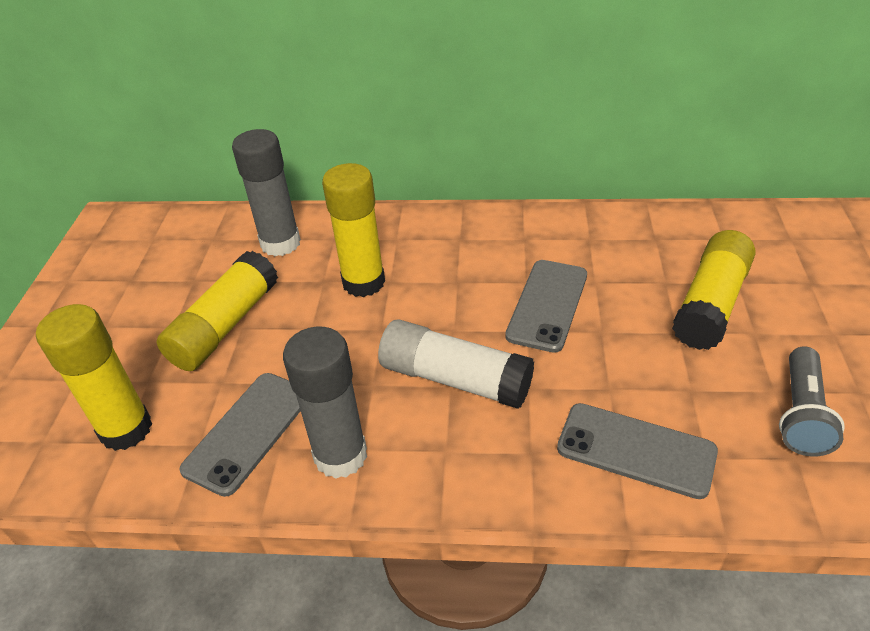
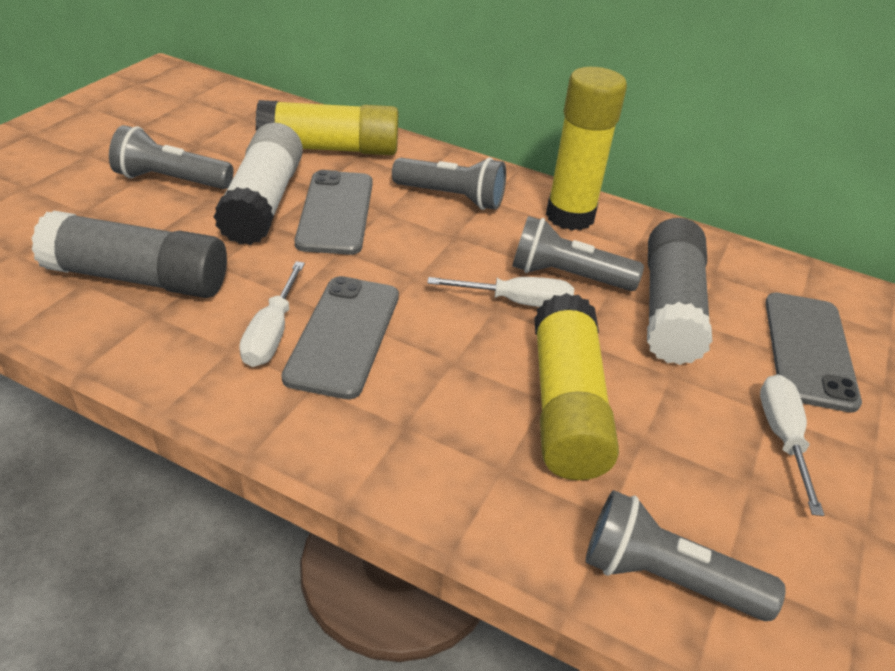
grey flashlight: [779,346,845,456] = 1 -> [109,125,233,189] [392,158,506,210] [512,216,644,291] [586,490,786,621] = 4
white screwdriver: none = 0 -> [239,261,305,367] [427,277,574,307] [760,374,824,516] = 3
yellow glue stick: [36,304,152,451] [156,251,278,371] [322,163,385,297] [672,230,755,350] = 4 -> [255,100,398,155] [534,293,619,480] [546,67,627,230] = 3

